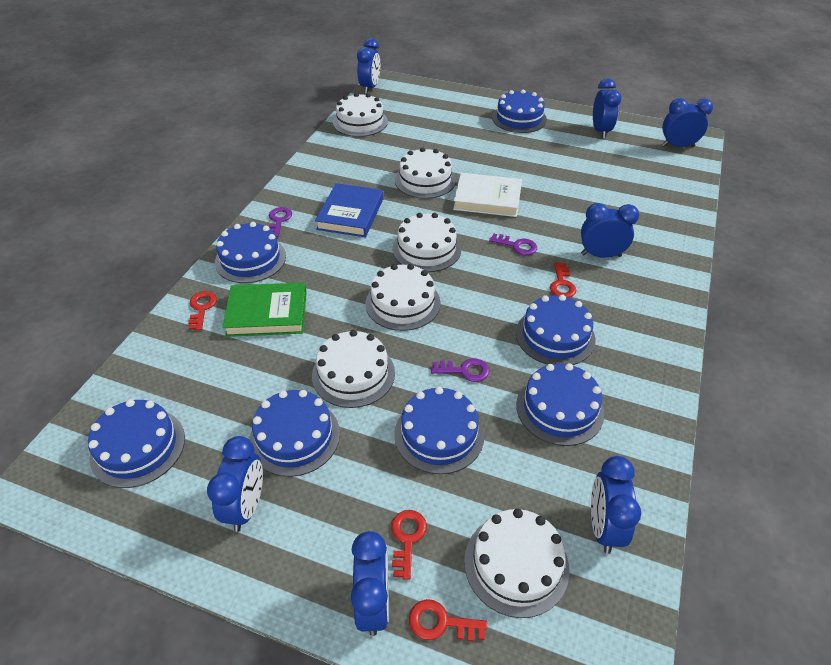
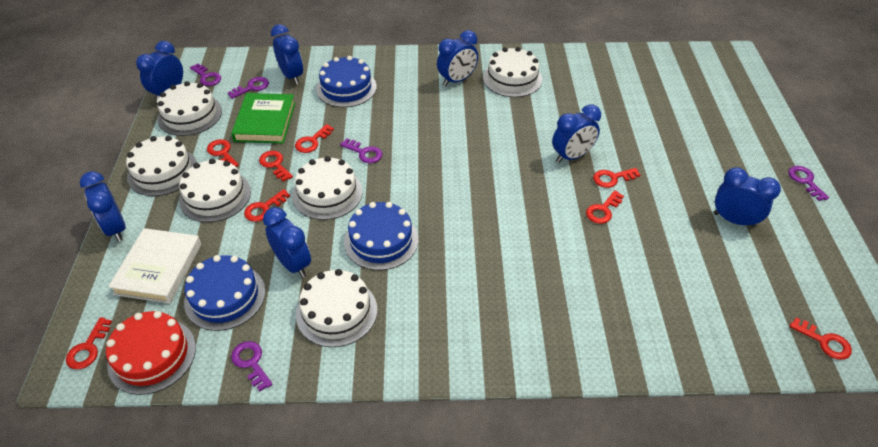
blue book: [315,183,383,237] = 1 -> none = 0
blue cake: [88,399,185,488] [215,222,286,283] [249,390,340,477] [394,387,484,474] [492,89,547,133] [516,295,596,365] [516,363,604,446] = 7 -> [184,255,266,331] [316,56,377,107] [344,202,418,270] = 3
purple key: [269,207,292,237] [431,359,490,382] [489,233,537,255] = 3 -> [190,63,221,86] [228,77,269,99] [231,341,272,391] [340,139,382,163] [788,166,829,201] = 5
red cake: none = 0 -> [106,311,196,395] = 1
red key: [188,291,217,330] [391,510,427,580] [409,599,487,642] [550,262,576,298] = 4 -> [66,317,112,369] [207,139,239,167] [244,189,290,222] [259,150,293,182] [295,124,334,153] [586,190,624,224] [593,168,640,188] [790,318,852,360] = 8

